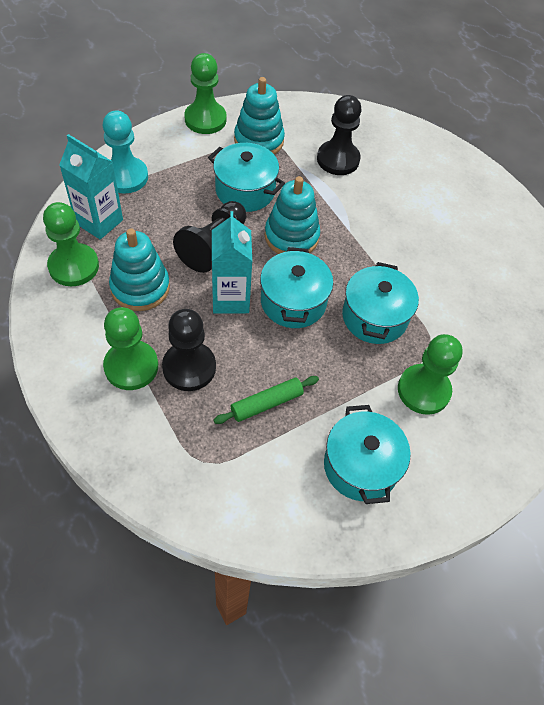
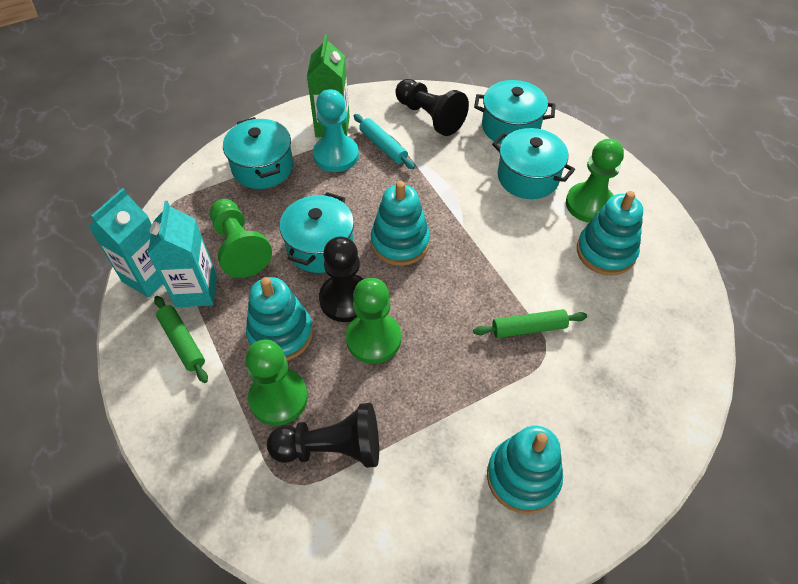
green carton: none = 0 -> [307,34,350,137] = 1
green rolling pin: [213,376,319,424] = 1 -> [154,296,208,383] [473,309,587,338] = 2
turquoise rolling pin: none = 0 -> [354,114,415,169] = 1
turquoise stacking toy: [109,228,170,311] [234,77,285,155] [265,176,320,254] = 3 -> [246,277,313,360] [371,181,430,266] [487,426,563,514] [577,191,643,276] = 4

